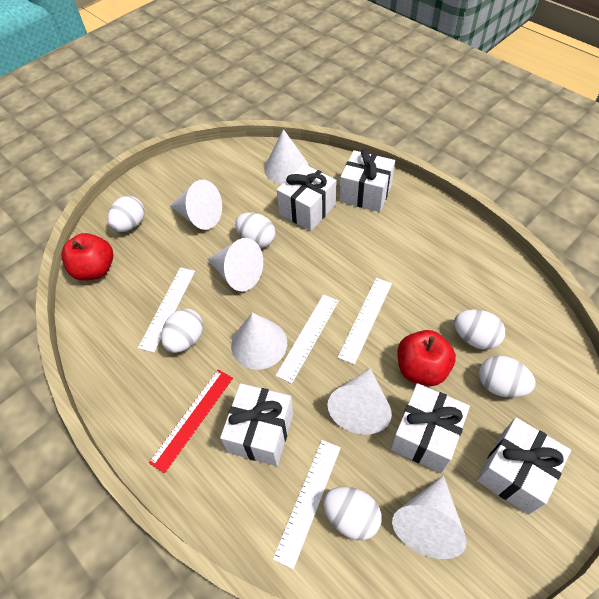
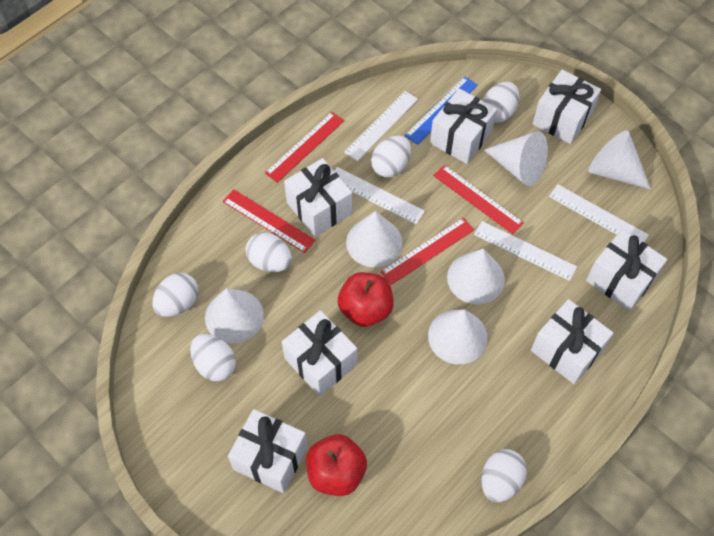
blue ruler: none = 0 -> [405,77,478,145] = 1
red ruler: [149,370,233,473] = 1 -> [223,189,315,253] [265,112,344,183] [380,218,474,285] [433,165,524,234] = 4
white gift: [220,383,293,466] [277,164,337,231] [340,149,395,212] [391,383,470,473] [477,417,571,514] = 5 -> [228,409,308,493] [282,310,357,396] [284,158,352,237] [430,88,497,164] [531,299,613,384] [532,70,601,144] [586,229,667,311] = 7

